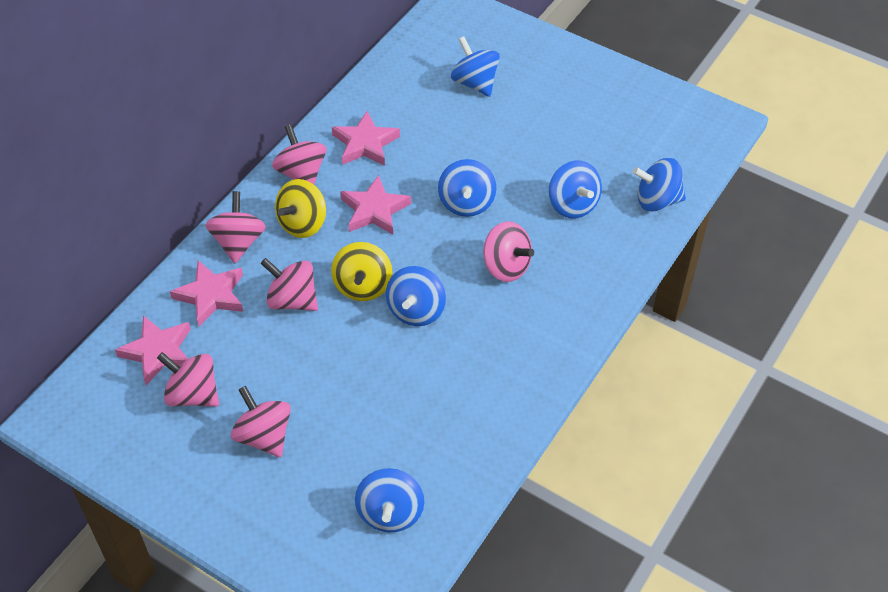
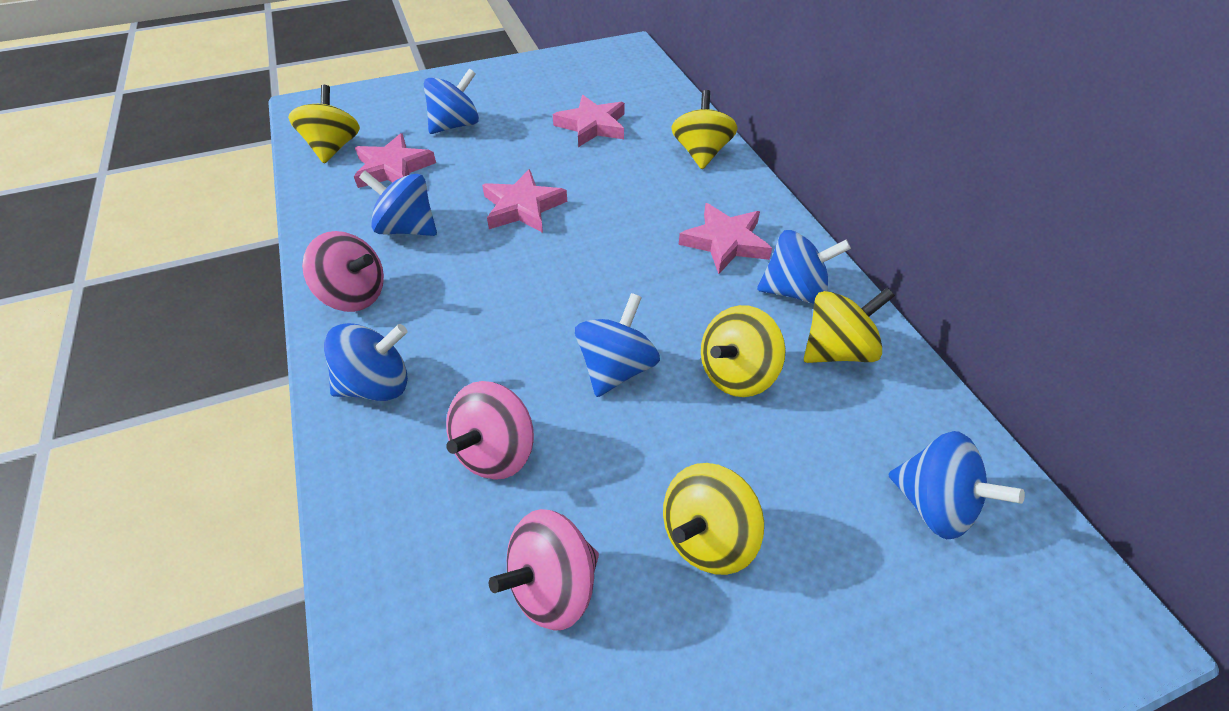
pink spinning top: [157,352,219,407] [205,191,266,263] [231,386,291,457] [261,258,318,311] [272,124,326,184] [483,221,534,282] = 6 -> [302,231,384,312] [446,381,534,480] [489,509,599,631] = 3
yellow spinning top: [275,179,326,238] [331,242,392,301] = 2 -> [288,85,360,163] [663,463,764,575] [671,90,738,169] [701,305,786,397] [804,288,895,363] = 5

